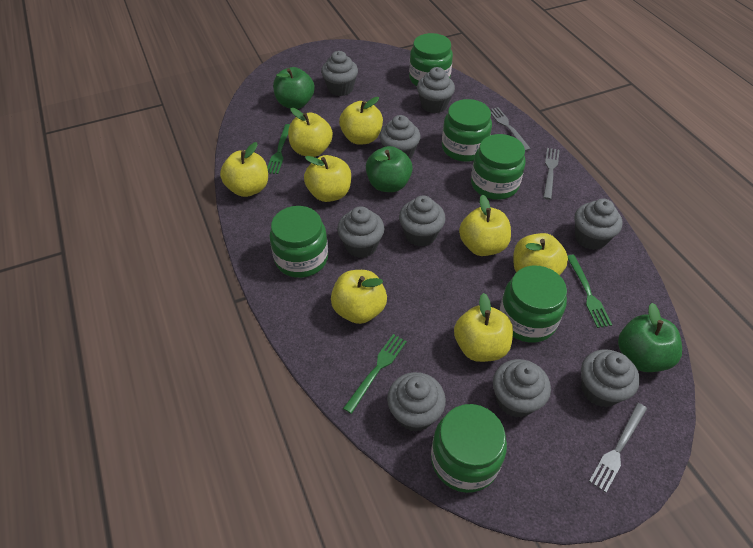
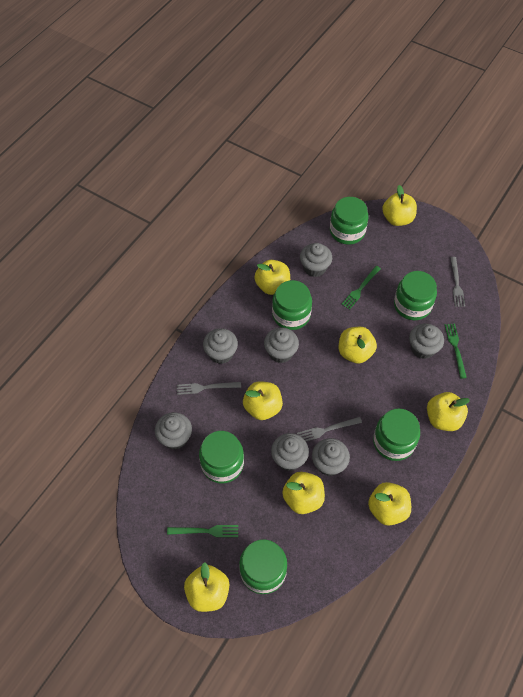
green apple: [273,67,315,109] [366,146,413,192] [618,303,682,372] = 3 -> none = 0
grey cupcake: [321,51,358,96] [337,206,385,258] [379,115,421,159] [387,372,446,432] [399,195,446,247] [417,67,455,113] [493,359,551,418] [574,199,623,250] [581,349,640,407] = 9 -> [155,412,192,449] [203,328,238,364] [264,328,299,363] [271,433,309,471] [300,243,332,277] [312,438,350,476] [409,324,444,359] = 7

